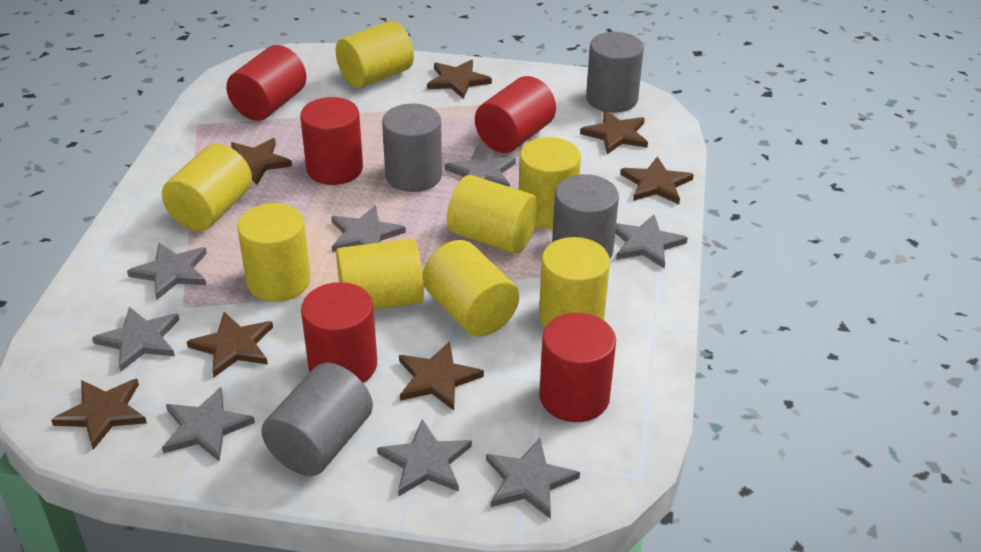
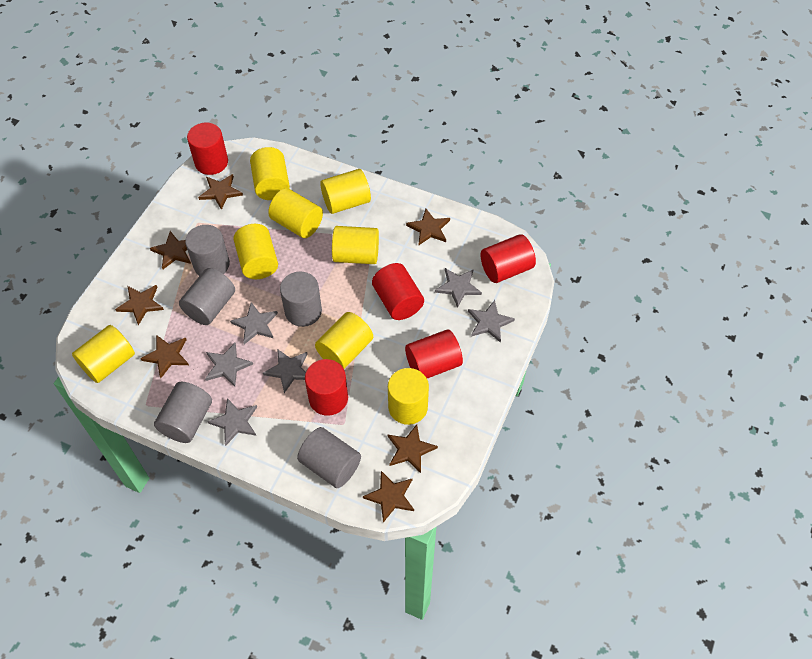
grey cylinder: [261,363,373,476] [382,104,442,192] [552,174,619,258] [586,32,644,113] = 4 -> [154,382,212,443] [179,268,235,325] [185,225,230,276] [280,272,322,327] [297,427,361,488] = 5
grey star: [92,307,179,372] [127,243,207,300] [162,387,255,462] [331,205,406,252] [377,419,472,496] [445,146,516,187] [486,438,580,519] [615,215,688,268] = 8 -> [205,343,253,387] [207,398,257,446] [230,302,278,344] [263,349,308,393] [435,268,482,308] [468,300,515,343] = 6

